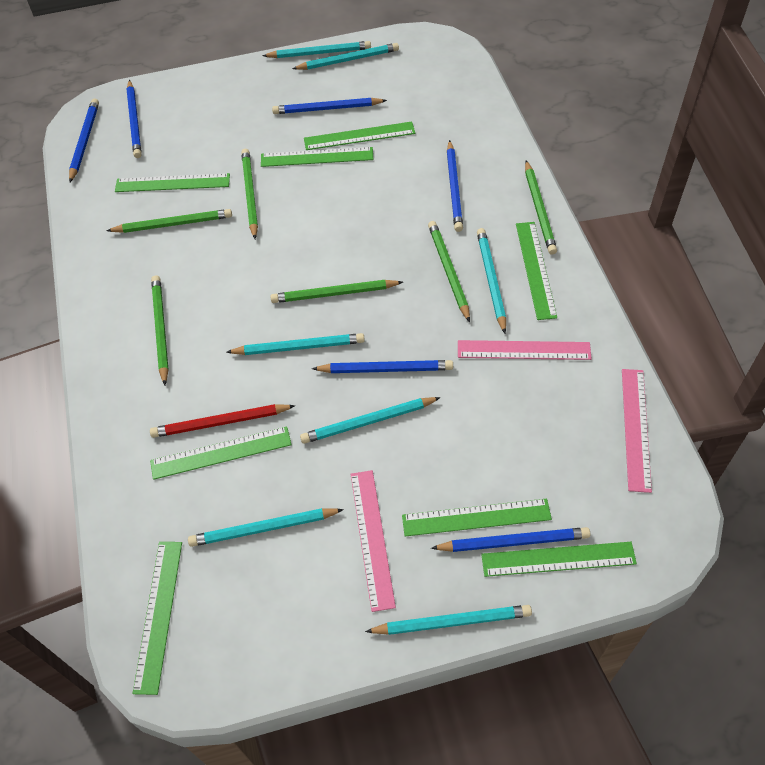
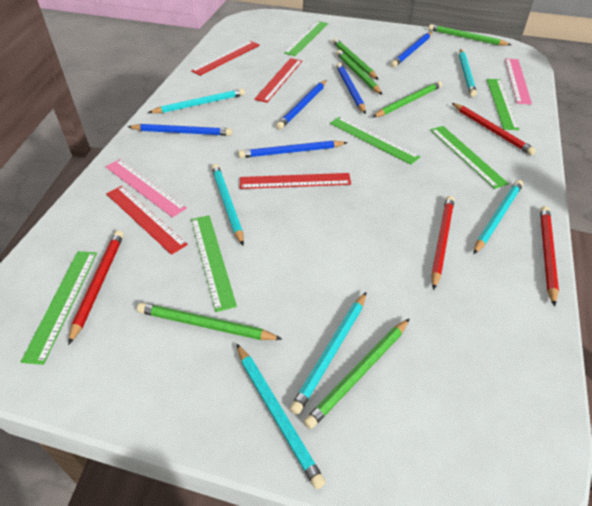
blue pencil: [69,98,99,182] [126,80,142,158] [272,98,387,114] [312,360,453,373] [431,527,590,552] [447,140,463,232] = 6 -> [128,124,232,136] [238,140,348,158] [276,80,327,129] [336,63,366,114] [391,32,432,67] = 5
green ruler: [115,173,230,192] [133,542,182,695] [150,426,292,480] [261,147,374,167] [304,121,415,150] [402,499,552,536] [481,542,637,577] [516,222,557,320] = 8 -> [21,251,97,365] [191,215,237,312] [284,21,328,56] [330,117,420,165] [430,126,509,189] [487,79,519,130] = 6
pink ruler: [351,470,396,612] [458,340,592,360] [622,369,652,493] = 3 -> [105,159,187,218] [505,58,532,105] = 2
red pencil: [150,404,295,438] = 1 -> [68,230,124,345] [431,196,454,290] [452,103,536,155] [540,206,559,307] = 4
red ruler: none = 0 -> [106,186,188,255] [191,41,260,76] [240,173,351,189] [254,58,302,103] = 4
turquoise pencil: [188,508,344,547] [226,333,365,355] [263,41,371,58] [292,43,399,70] [300,397,441,444] [365,605,532,635] [477,228,506,334] = 7 -> [148,88,245,113] [211,164,244,245] [237,344,326,489] [290,292,366,414] [459,49,477,97] [473,180,523,254] = 6

